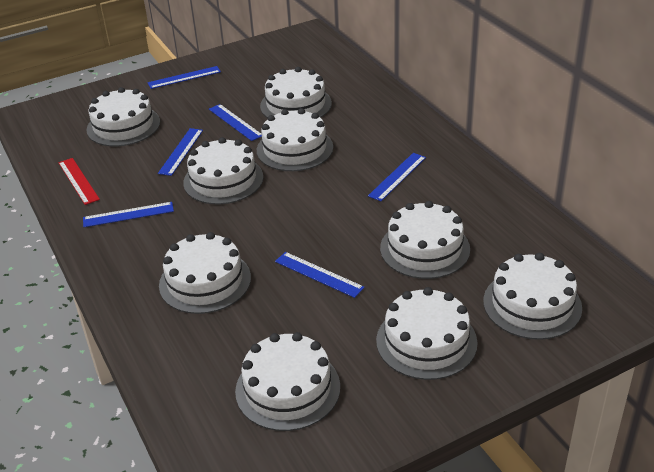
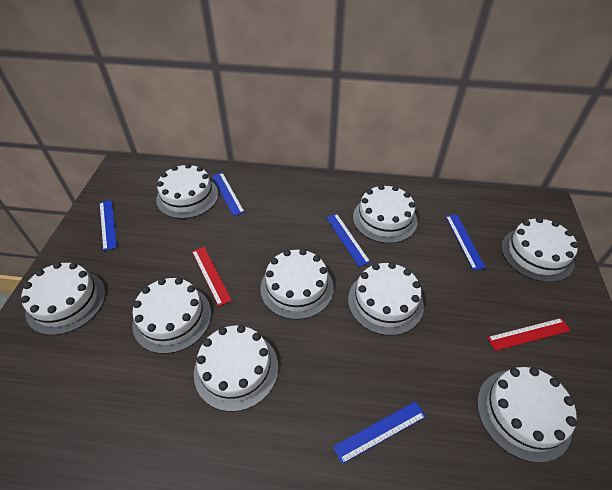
blue ruler: [83,202,174,227] [148,66,221,89] [158,128,203,176] [209,104,262,141] [275,252,365,298] [368,153,426,201] = 6 -> [99,200,117,251] [212,173,245,216] [326,214,371,267] [333,401,426,464] [446,215,486,270] = 5
red ruler: [59,158,100,205] = 1 -> [192,247,232,307] [487,318,571,351] = 2

